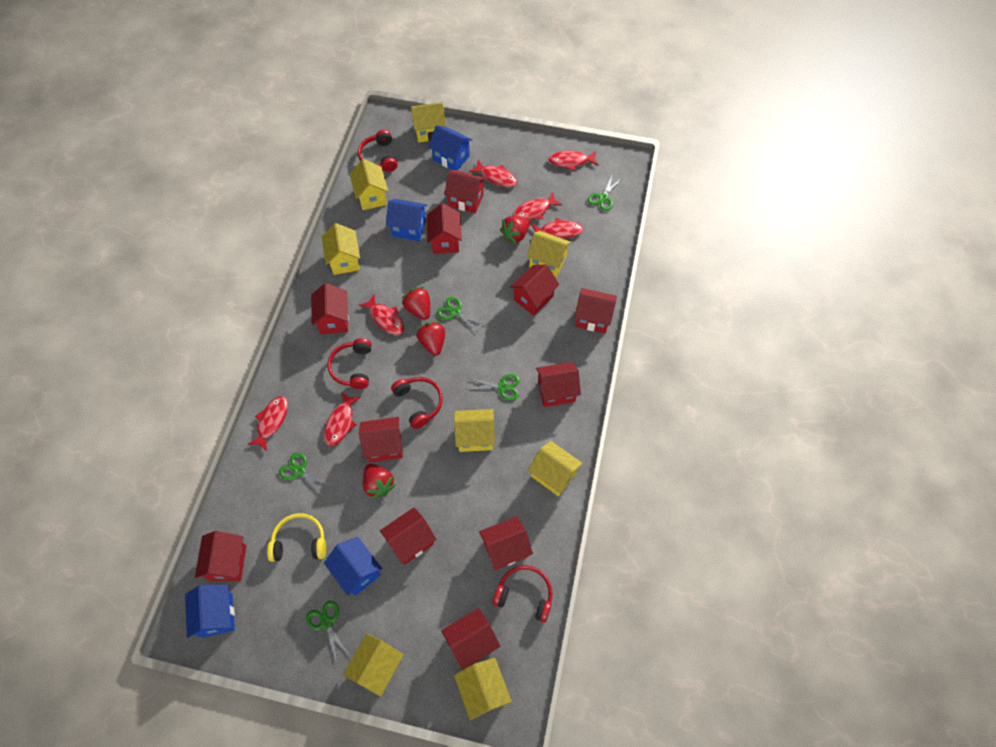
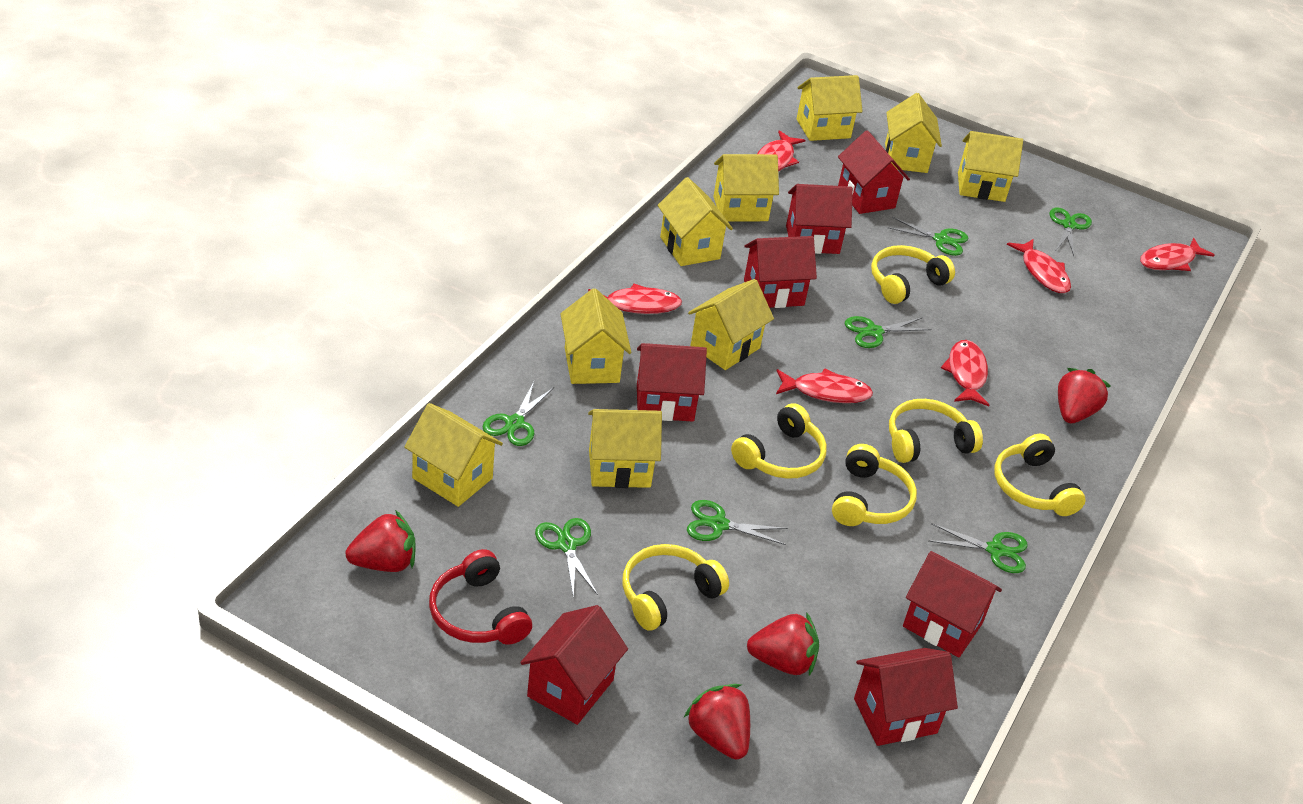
blue house: [185,585,235,638] [324,537,382,596] [386,199,427,241] [428,125,472,170] = 4 -> none = 0
green scissors: [279,452,331,494] [306,601,350,663] [437,297,486,334] [466,374,520,401] [588,176,623,211] = 5 -> [483,382,554,446] [535,518,598,598] [687,500,788,545] [845,316,932,348] [887,217,968,256] [928,523,1027,573] [1049,207,1092,256] = 7
red fish: [247,396,288,451] [324,392,361,446] [359,294,404,335] [469,160,518,187] [513,192,562,220] [531,218,583,239] [548,151,598,171] = 7 -> [588,283,682,314] [757,130,805,172] [776,369,873,403] [941,340,989,406] [1007,239,1071,293] [1140,238,1215,271] = 6
red headphones: [328,338,372,389] [358,130,398,172] [391,377,443,429] [492,565,553,623] = 4 -> [429,549,532,645] = 1
red house: [195,531,246,581] [311,283,349,334] [359,417,403,462] [380,507,437,565] [426,203,462,254] [441,608,500,670] [444,170,486,213] [479,516,533,570] [510,265,559,315] [536,362,581,407] [575,288,617,333] = 11 -> [520,605,628,725] [637,343,707,422] [744,236,817,308] [786,184,853,254] [838,130,910,214] [854,648,958,746] [903,551,1002,658] = 7
yellow headphones: [267,513,326,562] = 1 -> [622,544,729,631] [731,403,827,479] [832,444,917,526] [871,245,955,304] [889,399,983,463] [994,434,1085,516] = 6
yellow house: [322,223,360,275] [343,633,404,697] [350,159,388,210] [410,102,446,143] [454,409,495,452] [454,658,512,720] [527,231,571,277] [528,441,583,496] = 8 -> [404,403,503,507] [560,288,631,384] [588,409,662,488] [658,177,733,266] [688,279,774,370] [713,154,779,222] [797,75,863,141] [885,93,942,173] [958,131,1023,202] = 9

